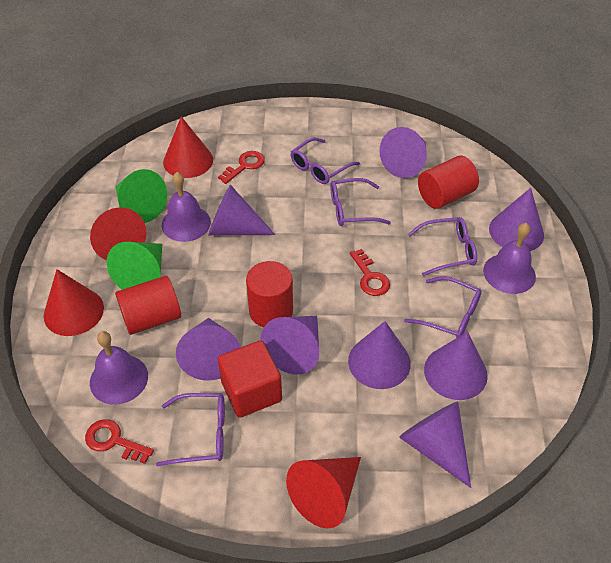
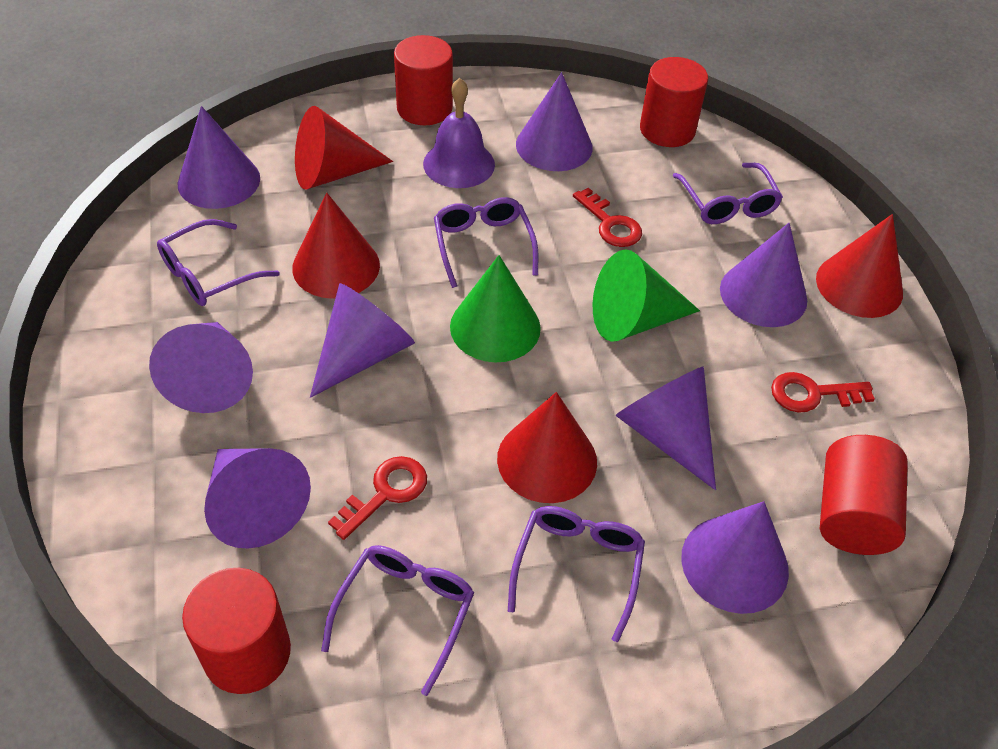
purple bell: [90,331,148,405] [162,172,211,242] [483,223,536,294] = 3 -> [423,78,495,188] = 1
red cube: [218,341,282,418] = 1 -> none = 0
red cylinder: [115,276,181,335] [246,261,293,327] [418,156,479,209] = 3 -> [182,568,291,694] [394,35,453,125] [640,57,708,147] [820,435,908,555] = 4

